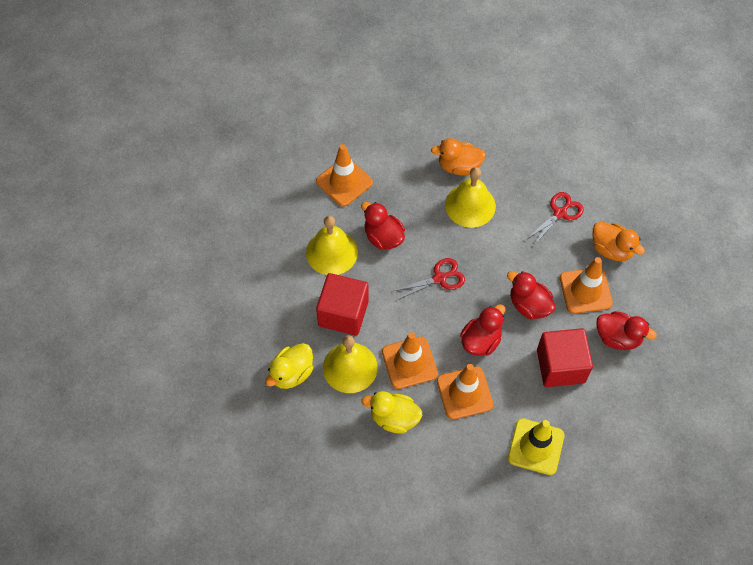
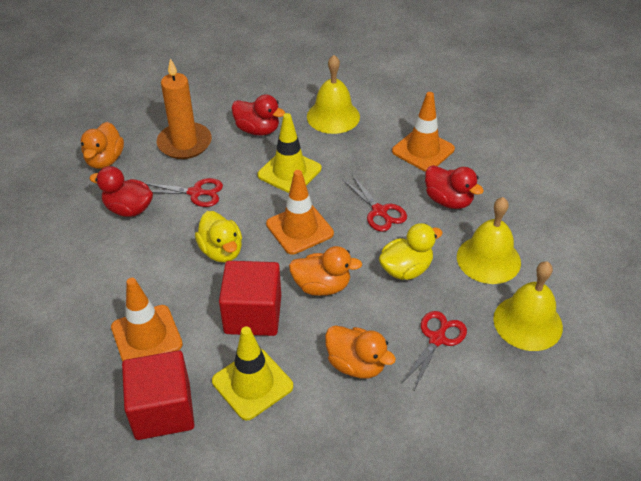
orange candle: none = 0 -> [157,58,212,159] = 1
orange duck: [431,138,486,176] [593,222,645,261] = 2 -> [81,122,124,169] [289,246,362,296] [325,325,396,378] = 3
orange traffic cone: [316,144,373,207] [382,332,438,389] [437,364,493,420] [560,257,613,314] = 4 -> [111,278,183,362] [266,170,334,255] [392,92,455,172] = 3
red duck: [361,202,405,250] [460,304,505,356] [507,271,556,319] [596,311,657,350] = 4 -> [89,166,153,217] [232,94,285,136] [425,165,484,209] = 3
red scissors: [394,258,465,300] [525,192,584,246] = 2 -> [145,178,223,207] [343,175,407,232] [401,311,467,390] = 3
yellow traffic cone: [508,418,564,475] = 1 -> [212,326,293,420] [257,113,321,193] = 2

